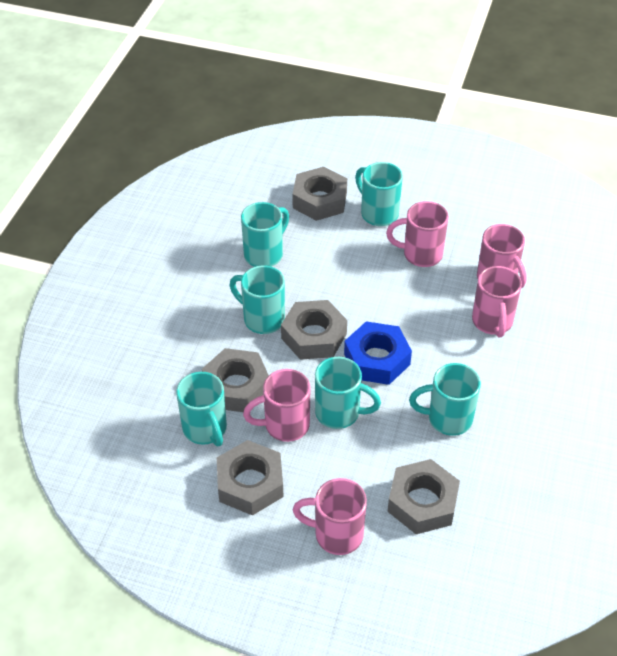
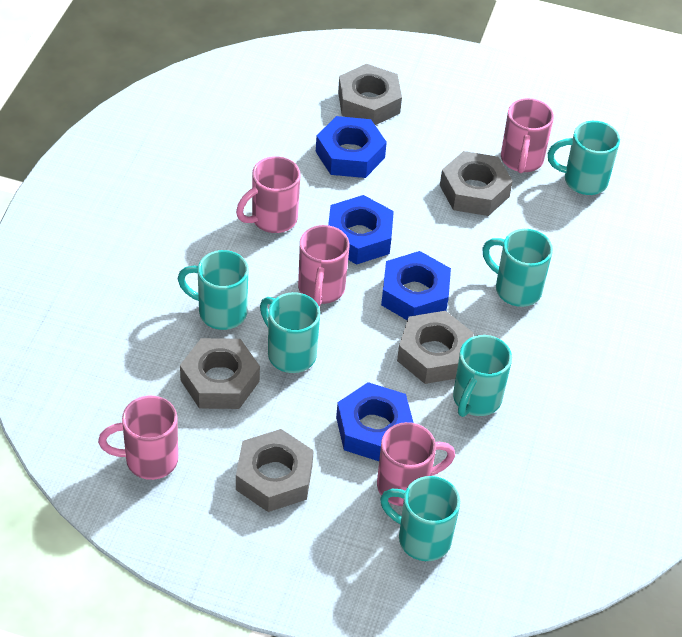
blue nut: [344,321,412,385] = 1 -> [316,116,387,178] [328,195,394,265] [336,382,414,461] [381,251,451,320] = 4

